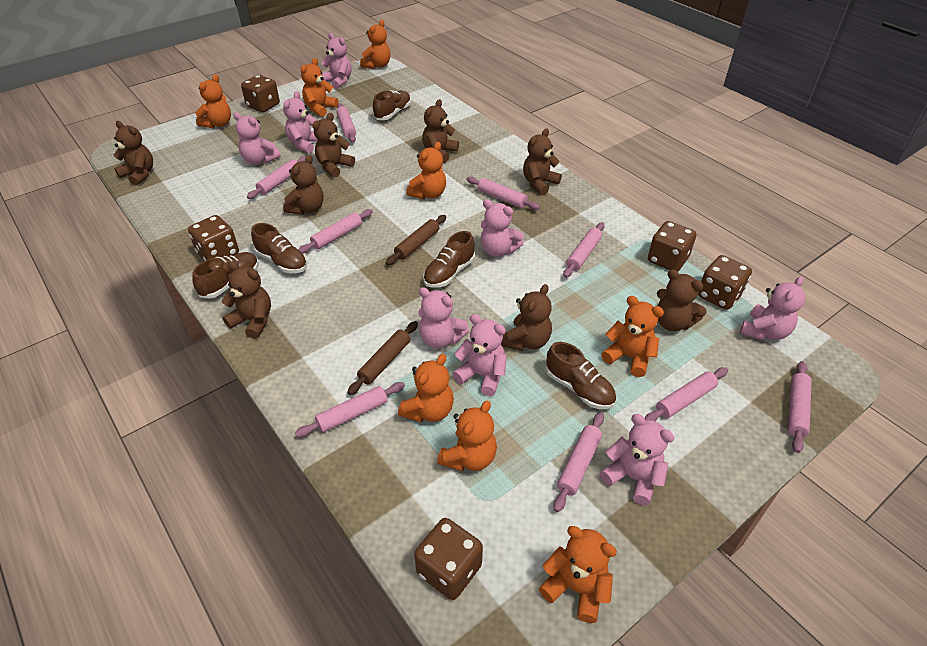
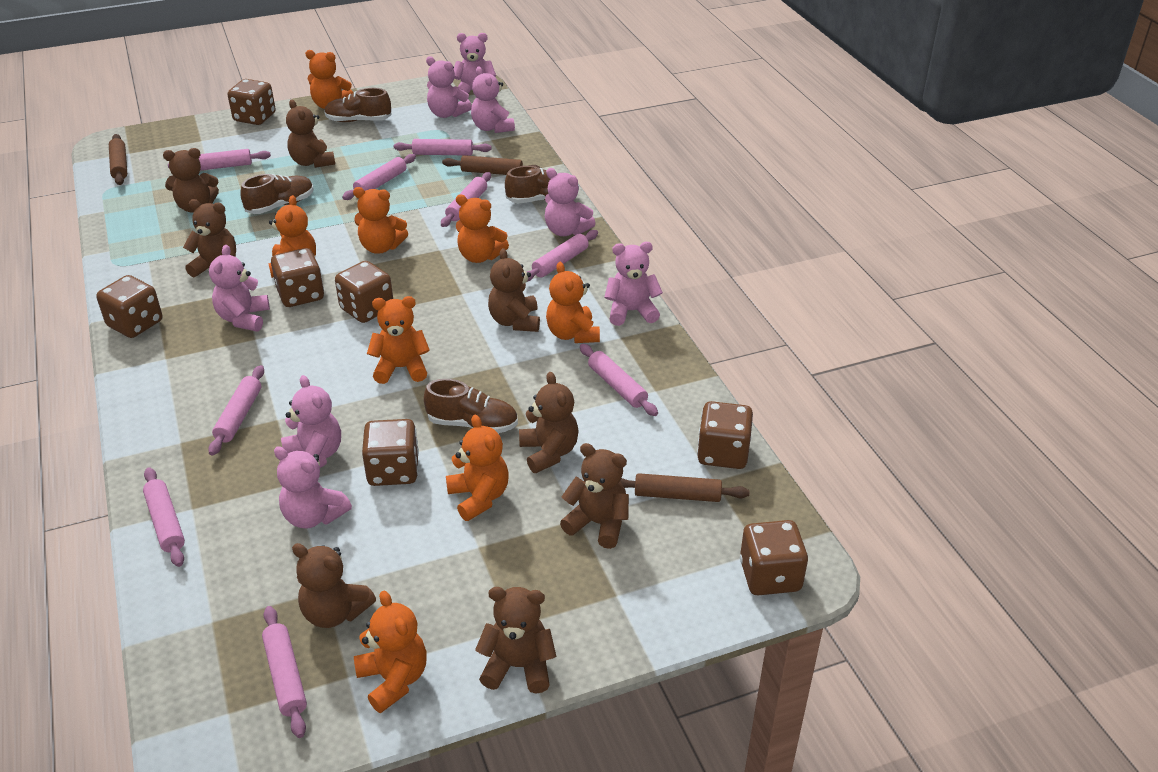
brown dice: [188,215,239,261] [241,75,280,112] [414,518,483,600] [648,221,696,271] [698,255,752,310] = 5 -> [96,275,162,338] [228,79,276,125] [271,248,324,307] [335,261,393,323] [362,419,419,486] [697,401,753,469] [740,520,808,595] = 7
brown rolling pin: [347,321,418,395] [386,215,446,265] = 2 -> [109,134,127,185] [442,155,541,175] [620,473,749,502] = 3
brown shoe: [192,252,259,299] [251,223,307,273] [373,90,411,120] [423,231,475,288] [546,342,616,409] = 5 -> [240,174,314,214] [324,88,392,122] [424,379,518,433] [505,166,579,203] = 4

